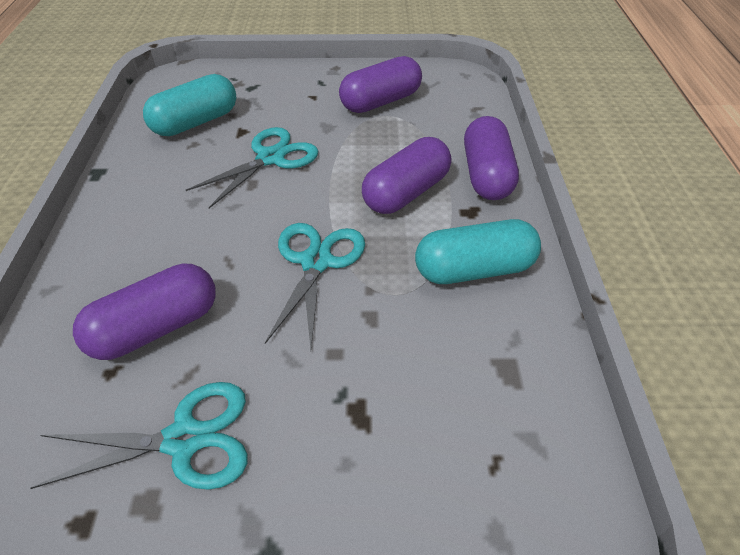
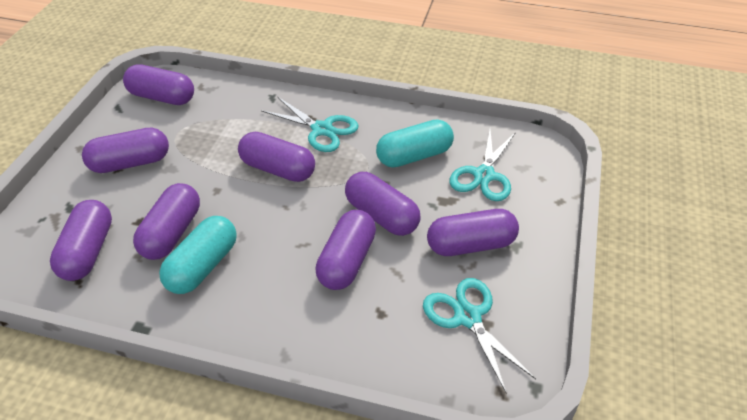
purple capsule: [73,263,216,360] [339,56,422,113] [362,137,451,214] [464,116,519,200] = 4 -> [50,200,112,281] [82,128,169,173] [123,64,194,105] [133,183,200,260] [238,132,315,182] [315,210,376,290] [345,172,421,236] [427,209,519,256] = 8

